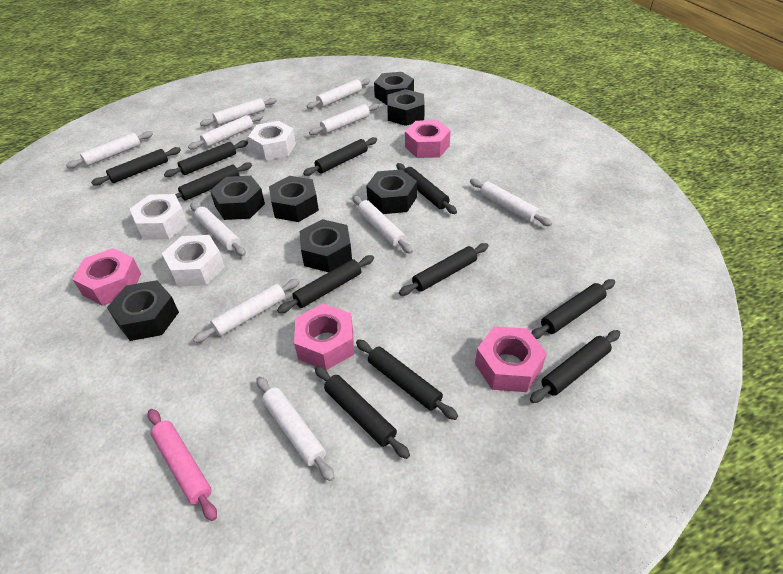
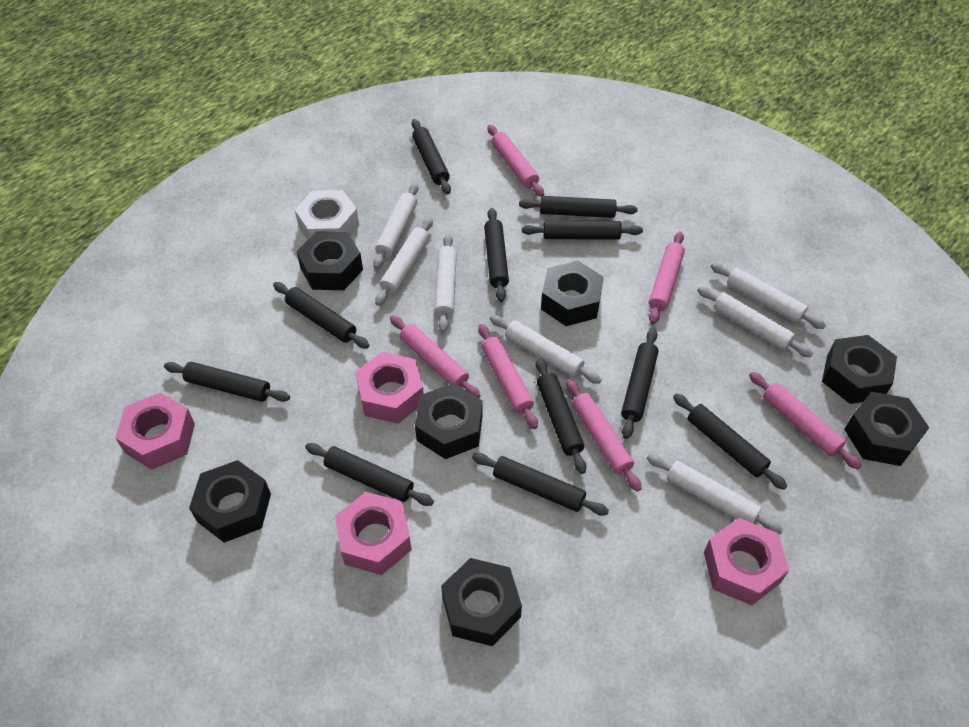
pink rolling pin: [147,409,217,521] = 1 -> [390,315,481,398] [478,324,538,429] [488,125,544,197] [566,379,642,492] [649,231,685,324] [749,372,862,469] = 6
white nut: [130,194,188,240] [162,235,225,286] [248,121,296,161] = 3 -> [295,190,359,240] = 1
white rolling pin: [66,131,153,168] [188,114,263,150] [190,203,246,256] [193,279,300,343] [200,98,277,126] [256,377,334,481] [307,78,370,109] [309,103,379,135] [352,195,413,254] [470,179,552,226] = 10 -> [373,183,419,269] [375,217,433,306] [434,234,457,332] [490,315,602,384] [647,454,783,534] [697,287,813,357] [710,263,826,329] = 7

